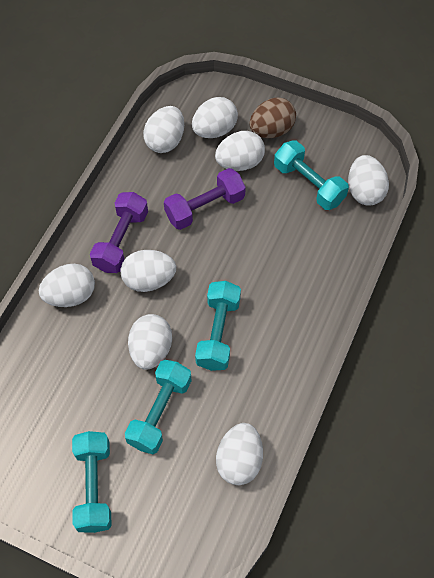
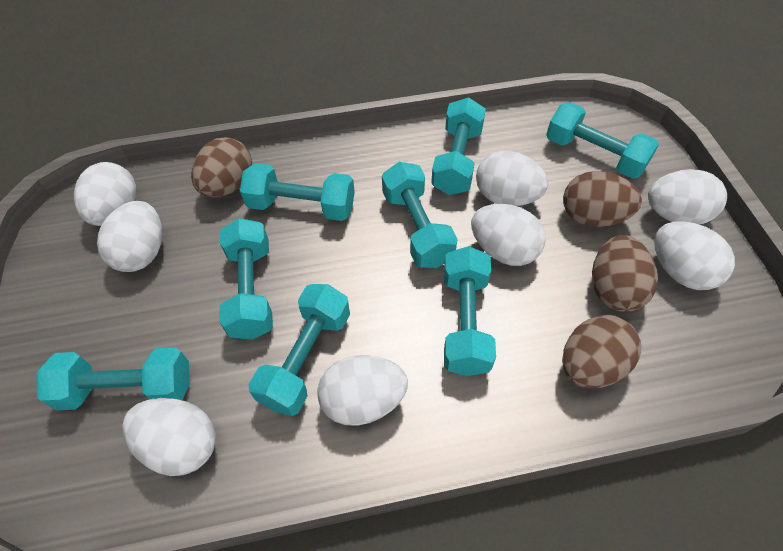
brown egg: [250,98,296,138] = 1 -> [191,137,252,197] [562,315,641,389] [563,171,642,227] [592,235,658,312] = 4
purple dumbbell: [90,192,148,273] [164,168,246,230] = 2 -> none = 0
turquoise dumbbell: [72,431,112,533] [125,360,192,454] [195,281,241,371] [274,140,349,210] = 4 -> [37,347,190,411] [219,218,273,340] [240,163,355,221] [249,284,350,416] [382,162,458,268] [431,97,486,195] [444,246,496,376] [546,102,659,179] = 8

